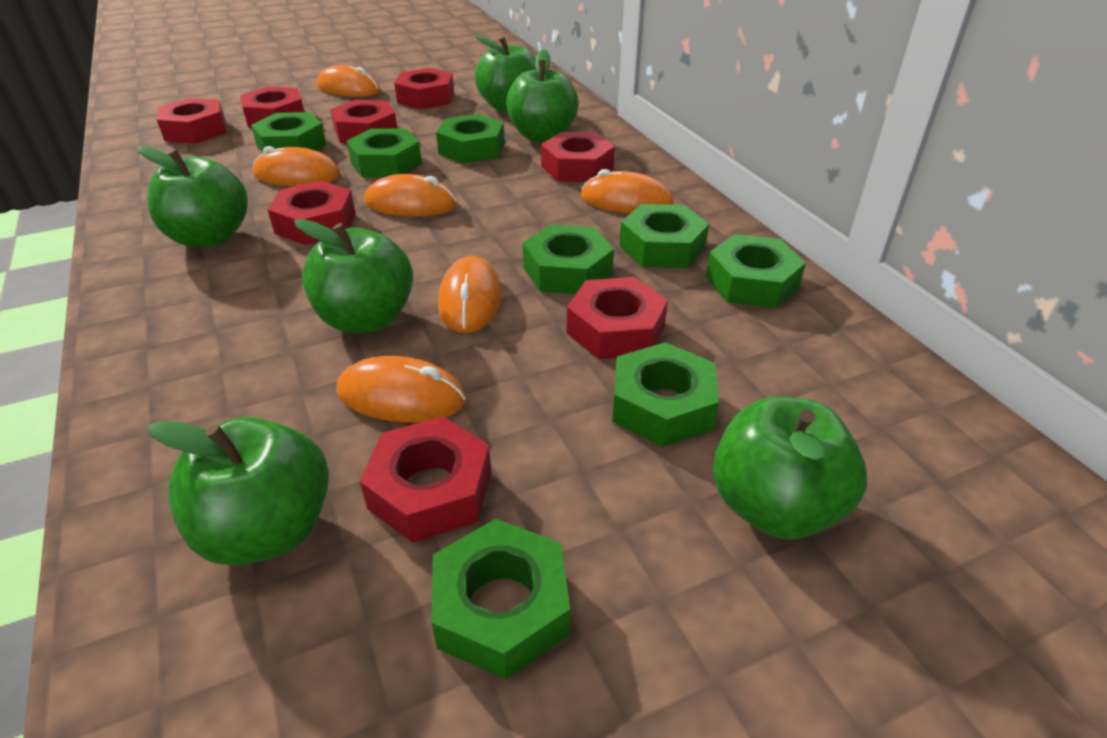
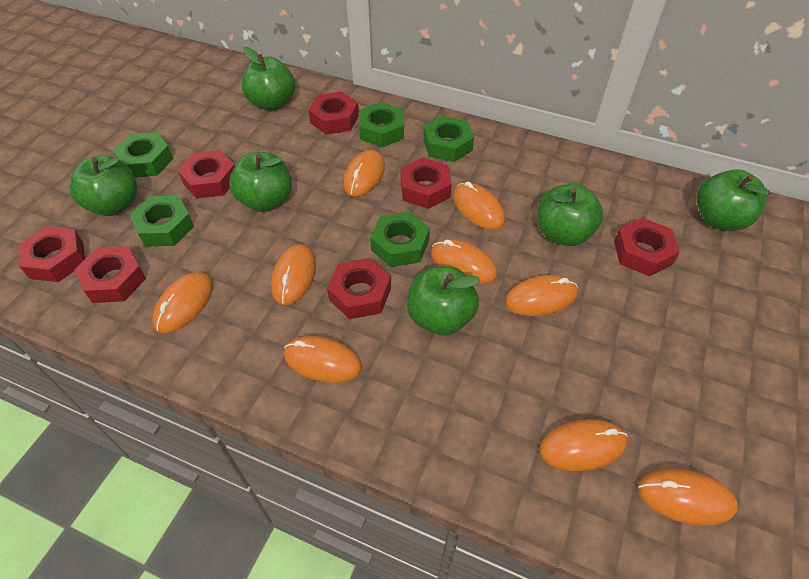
green nut: [251,112,326,153] [347,128,422,178] [431,519,570,679] [436,114,505,164] [523,224,614,294] [612,342,719,447] [619,204,709,268] [706,234,806,308] = 8 -> [113,132,173,178] [129,196,194,246] [359,102,404,147] [370,212,430,267] [423,116,474,162] = 5
orange mouse: [253,146,341,186] [317,65,380,97] [336,356,466,423] [364,174,457,217] [438,256,502,333] [581,169,674,214] = 6 -> [153,272,213,333] [271,244,316,305] [284,336,362,383] [344,150,385,197] [431,239,498,284] [453,182,505,230] [505,275,578,316] [539,419,627,471] [638,469,738,526] = 9
red nut: [157,98,226,144] [240,86,304,128] [267,180,356,245] [330,100,397,144] [360,417,491,543] [394,68,454,110] [541,132,615,182] [567,277,668,359] = 8 -> [19,226,85,282] [74,246,146,303] [178,150,235,199] [308,91,359,135] [327,258,391,319] [401,157,452,209] [614,218,680,276] = 7

